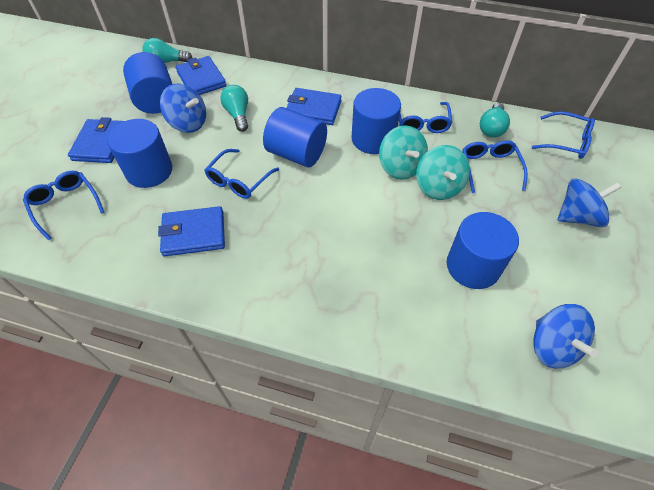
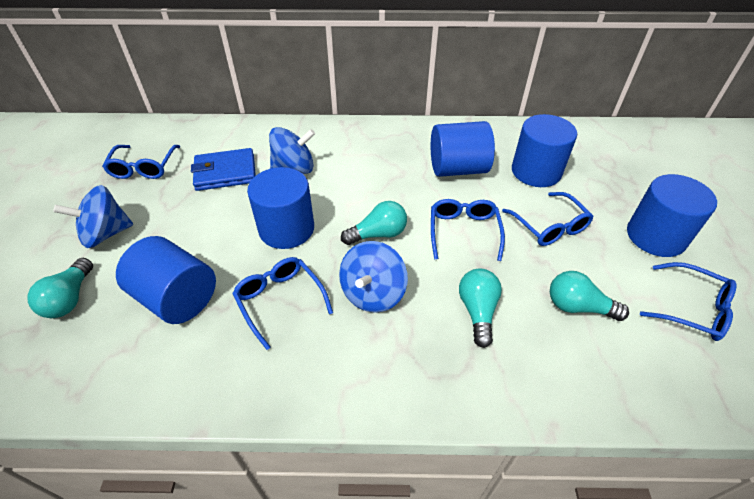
blue wallet: [68,117,124,163] [158,206,225,256] [175,56,226,95] [286,88,342,125] = 4 -> [191,148,256,191] = 1
turquoise light bulb: [142,38,192,63] [220,85,248,132] [480,103,510,138] = 3 -> [27,258,93,318] [341,201,407,245] [459,269,502,348] [550,271,629,321] = 4
turquoise spinning top: [379,125,428,180] [416,145,470,200] = 2 -> none = 0

